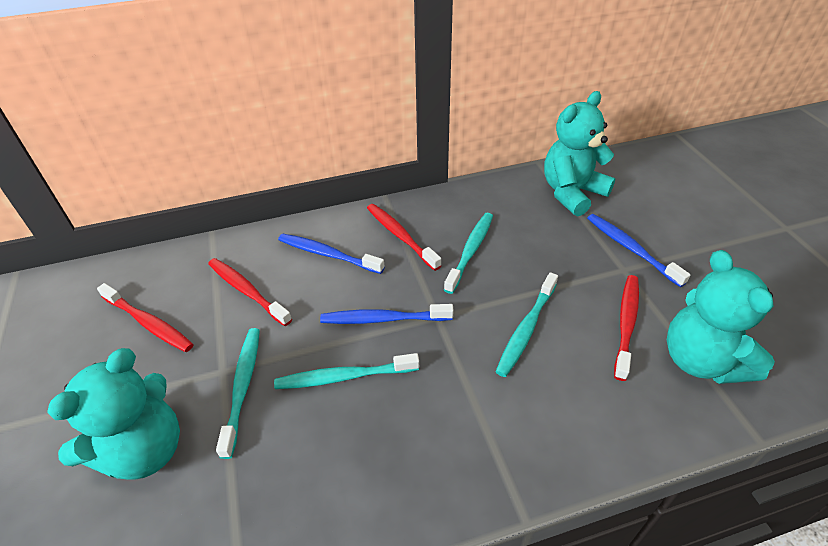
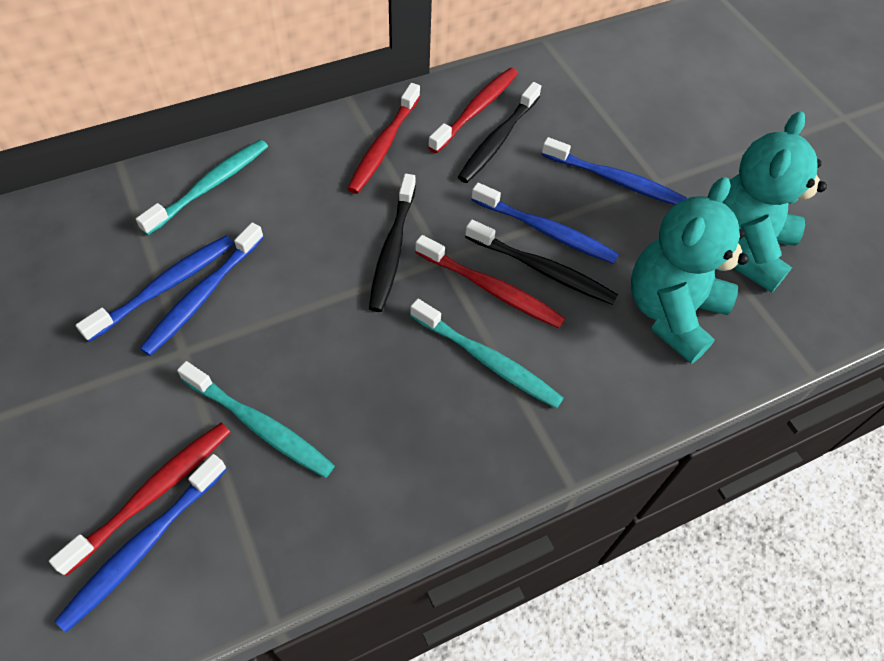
black toothbrush: none = 0 -> [369,174,416,312] [458,82,541,183] [465,219,618,305] = 3
blue toothbrush: [278,234,385,274] [320,304,454,324] [587,214,691,287] = 3 -> [54,454,227,632] [76,236,234,342] [140,222,264,356] [471,183,619,264] [542,137,687,205] = 5
turquoise teddy bear: [47,348,180,480] [544,91,616,216] [667,250,775,384] = 3 -> [631,177,748,364] [722,111,827,293] = 2
turquoise toothbrush: [216,328,260,459] [274,353,419,389] [444,213,493,294] [496,272,558,377] = 4 -> [136,140,268,235] [177,361,335,478] [410,299,564,409] = 3

